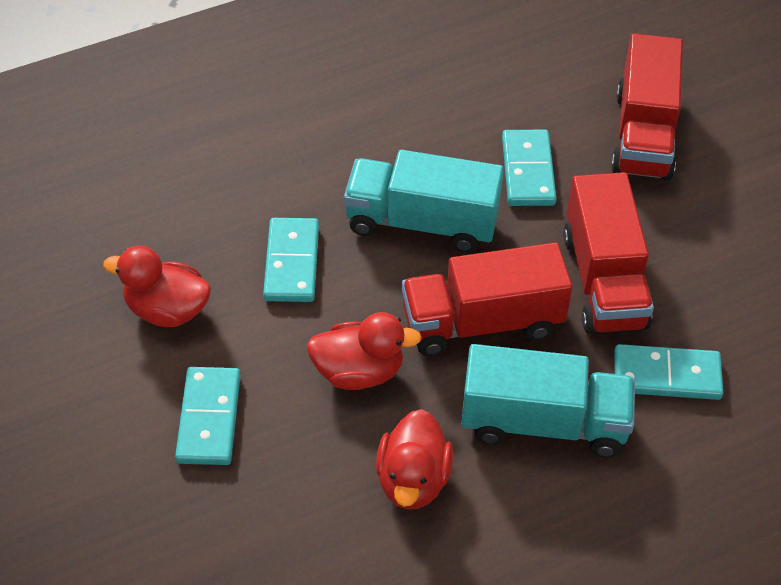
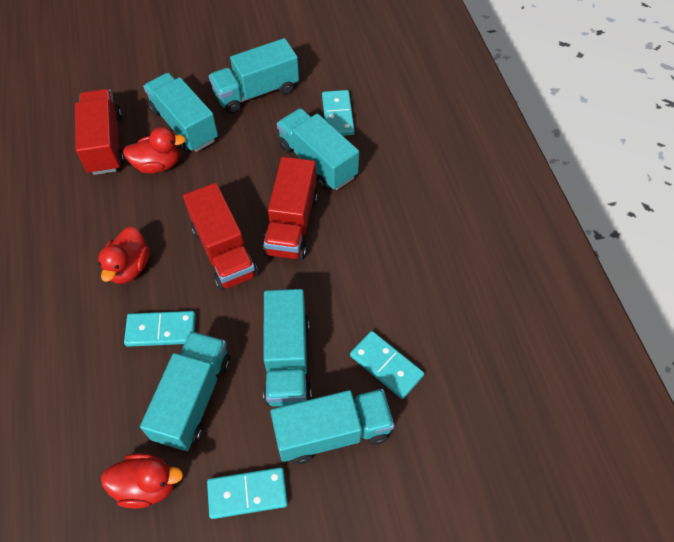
turquoise truck: [344,150,504,253] [461,344,635,458] = 2 -> [140,331,231,451] [143,73,218,152] [209,38,299,114] [263,289,312,407] [270,389,394,464] [277,108,359,190] = 6

